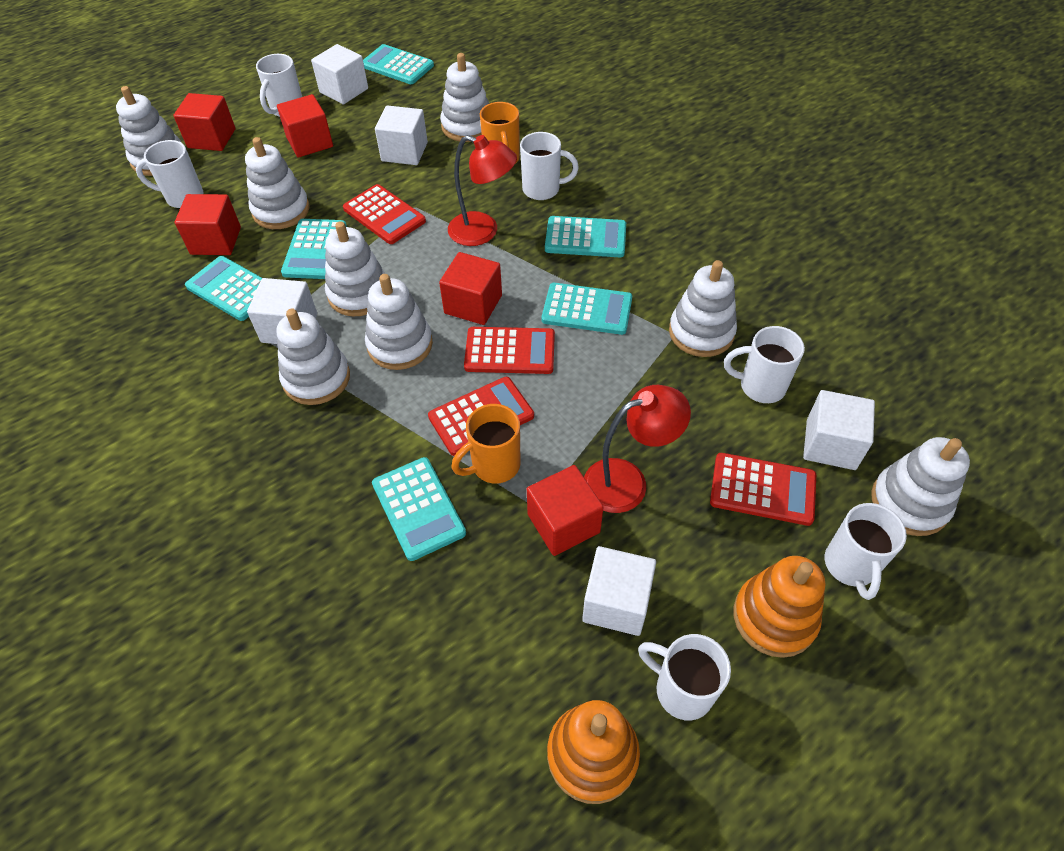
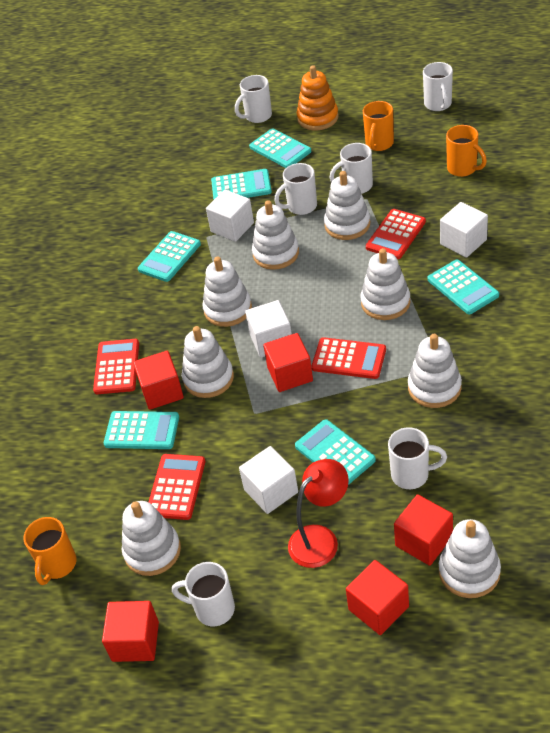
orange mug: [451,404,521,484] [480,102,520,164] = 2 -> [24,517,77,585] [363,101,394,151] [446,125,487,177] = 3
orange stacking toy: [547,700,640,804] [733,556,825,658] = 2 -> [297,65,339,131] = 1
red lamp: [448,135,517,246] [584,385,691,513] = 2 -> [288,459,349,568] = 1
white cube: [247,278,317,344] [311,44,368,104] [375,105,428,165] [582,546,656,636] [803,390,875,470] = 5 -> [206,190,254,242] [239,446,298,514] [245,300,292,358] [440,202,488,258] = 4

